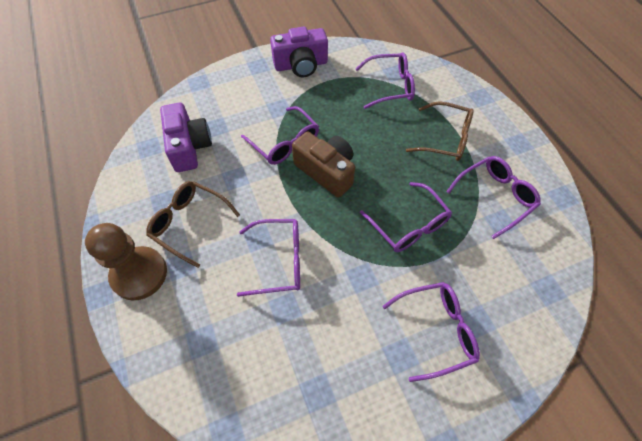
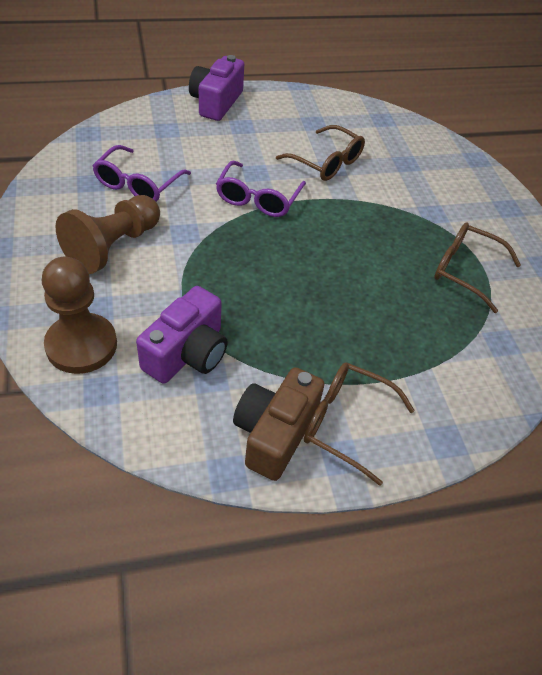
brown glasses: [146,181,240,268] [406,101,474,161] = 2 -> [276,125,365,181] [304,362,415,486] [434,222,521,313] = 3
brown pawn: [85,223,167,300] = 1 -> [42,257,117,374] [55,195,160,274] = 2
purple glasses: [237,219,300,297] [241,106,319,165] [355,52,415,109] [360,182,452,252] [382,282,480,382] [446,156,541,239] = 6 -> [92,145,191,202] [216,161,306,217] = 2

